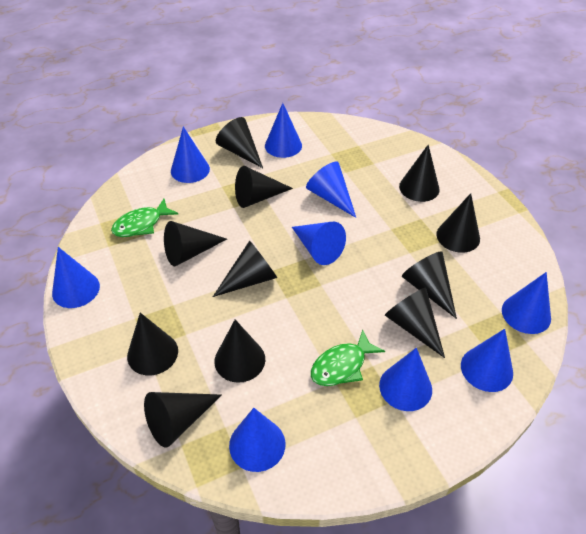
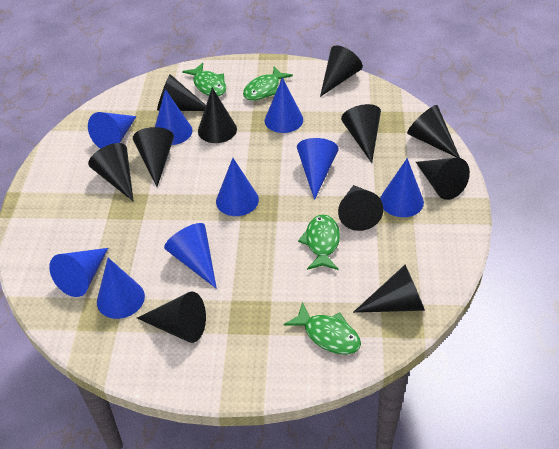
green fish: [111,199,178,237] [311,329,385,386] = 2 -> [182,63,226,96] [243,67,293,101] [284,302,361,355] [298,215,340,270] = 4

